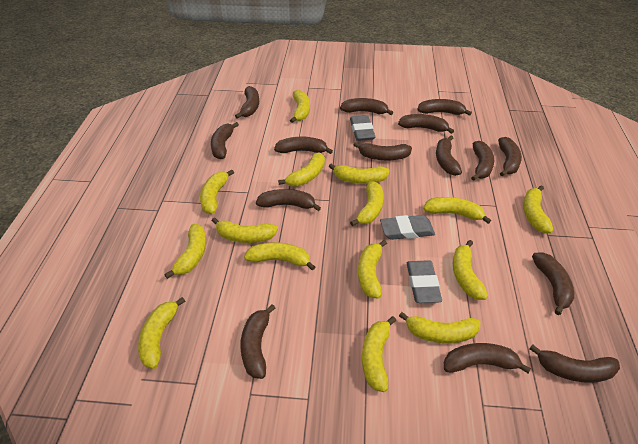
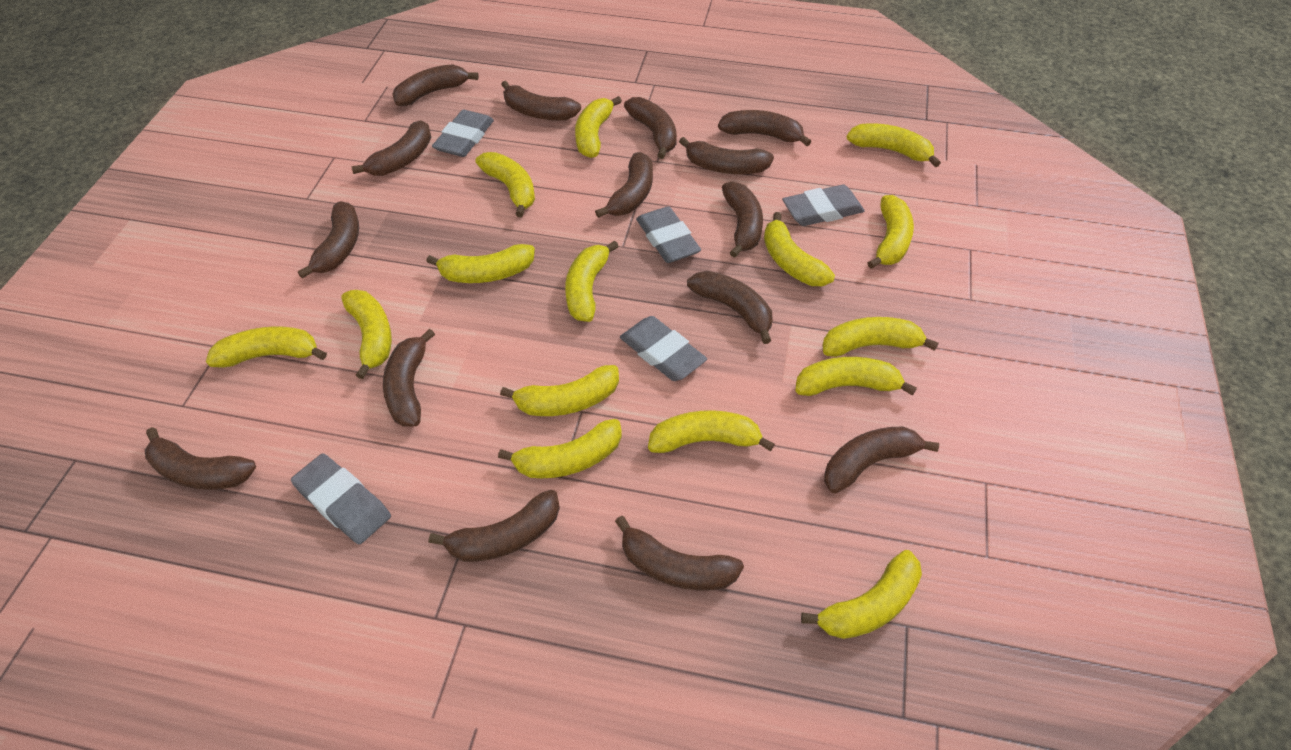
grey eraser: [350,115,376,141] [380,215,435,240] [407,260,442,303] = 3 -> [291,453,391,544] [432,110,494,157] [620,316,707,381] [636,206,701,263] [782,185,864,226] = 5

